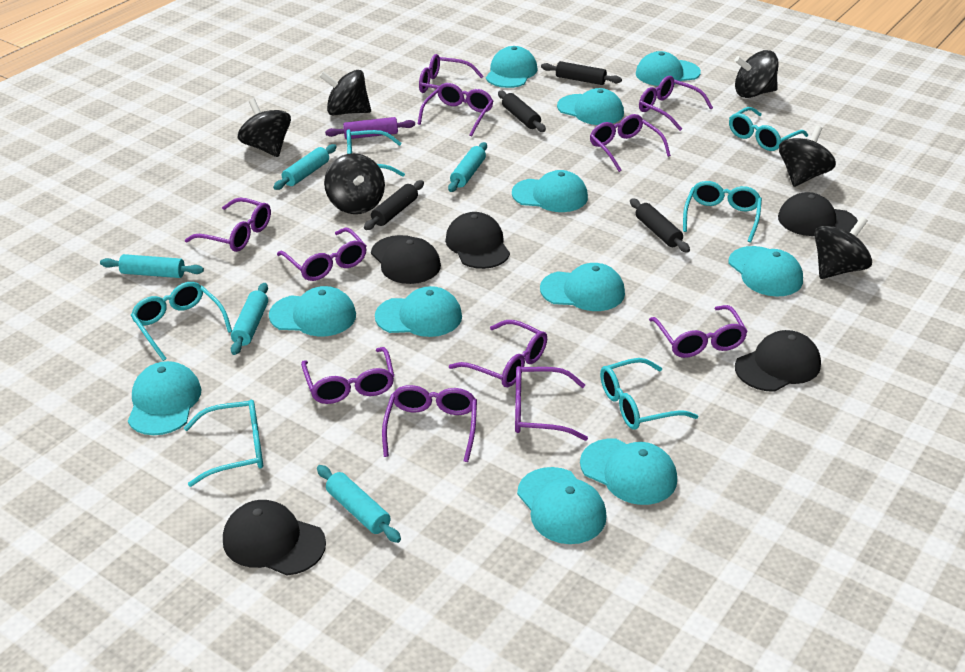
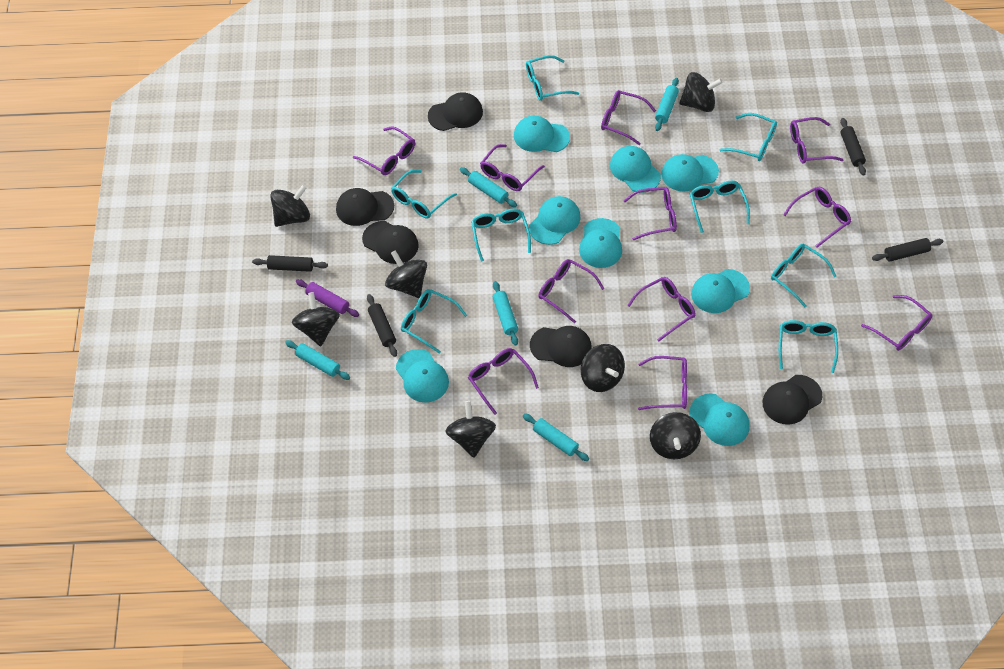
black spinning top: [238,99,291,157] [319,70,371,115] [324,153,385,214] [734,50,779,98] [779,126,836,187] [814,217,872,279] = 6 -> [270,185,310,227] [292,292,340,346] [385,250,427,298] [445,401,496,458] [581,344,625,392] [650,412,701,459] [679,72,723,112] = 7
turquoise cap: [128,361,201,435] [269,286,356,337] [375,286,462,337] [486,46,538,88] [512,170,588,212] [517,467,607,544] [540,263,625,311] [557,88,624,125] [580,439,677,505] [636,51,701,86] [729,246,803,296] = 11 -> [396,349,449,403] [514,116,570,152] [529,196,581,245] [579,218,622,268] [610,146,661,193] [662,154,719,192] [690,394,750,446] [691,269,750,313] = 8
turquoise glasses: [131,282,232,361] [184,400,263,487] [347,129,405,177] [600,358,698,430] [683,181,762,243] [729,107,808,151] = 6 -> [391,170,457,218] [401,289,467,354] [471,209,531,262] [526,55,579,101] [690,181,750,233] [720,113,777,161] [771,244,836,307] [779,320,838,373] = 8

